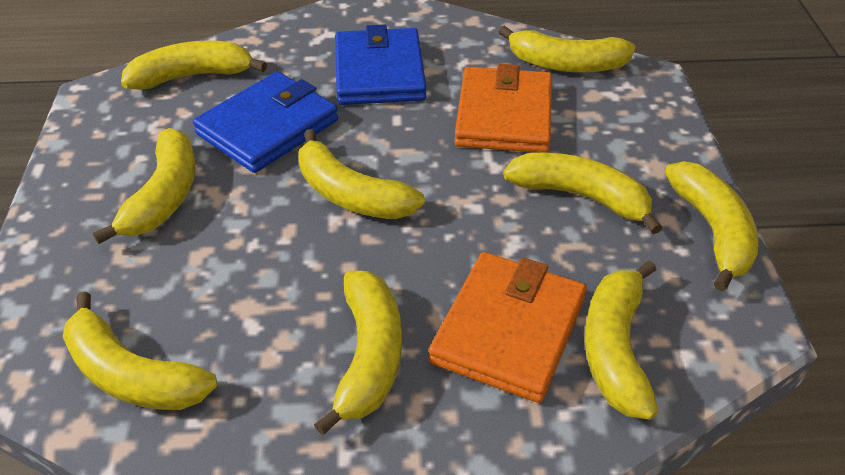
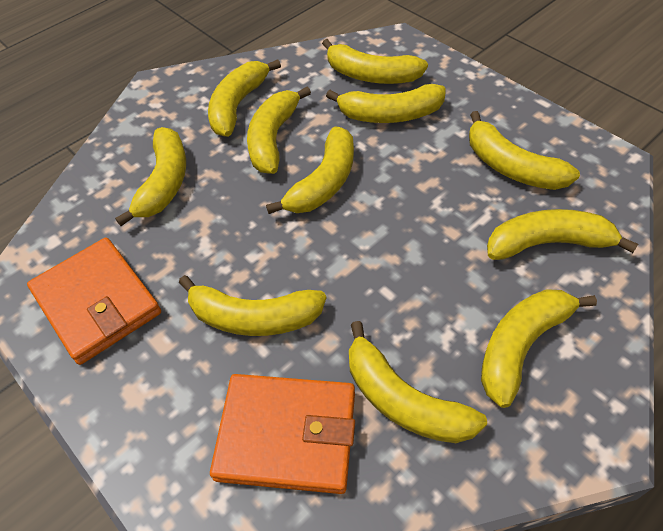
blue wallet: [193,71,338,173] [335,24,426,105] = 2 -> none = 0
yellow banana: [63,291,217,410] [93,128,196,244] [121,41,267,90] [298,129,425,219] [314,271,402,435] [498,26,635,73] [503,152,662,234] [584,260,658,420] [665,161,758,291] = 9 -> [115,127,186,226] [179,275,326,336] [208,59,281,137] [247,87,311,174] [266,126,354,214] [322,39,428,84] [326,84,446,123] [349,321,487,443] [469,111,580,190] [481,289,597,408] [487,209,638,260] = 11

